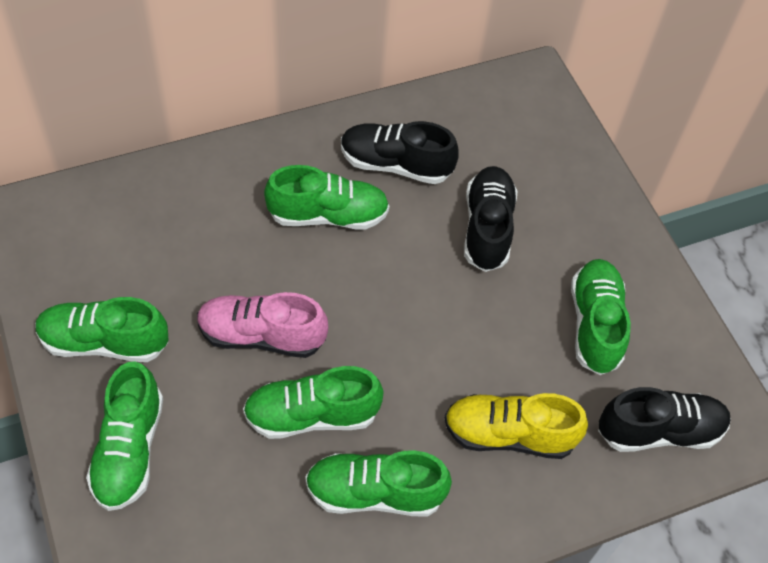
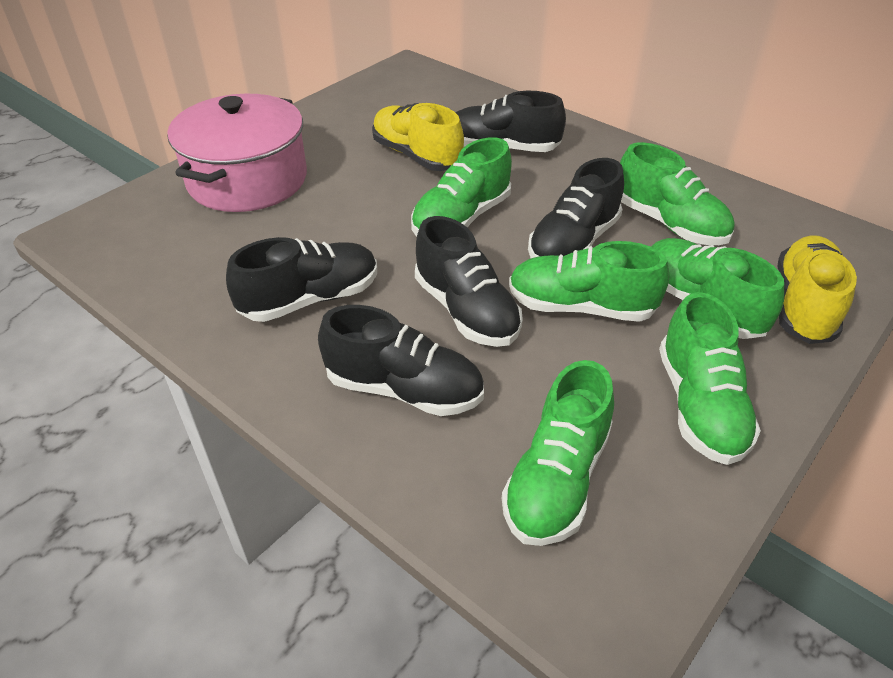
black shoe: [341,121,459,184] [464,166,517,272] [598,387,731,452] = 3 -> [226,237,377,322] [318,305,484,416] [415,216,523,347] [456,91,566,152] [528,158,624,258] = 5
pink pot: none = 0 -> [167,94,307,212] = 1
pink shoe: [197,292,328,358] = 1 -> none = 0
yellow shoe: [444,393,588,459] = 1 -> [372,103,464,171] [777,235,857,344] = 2

